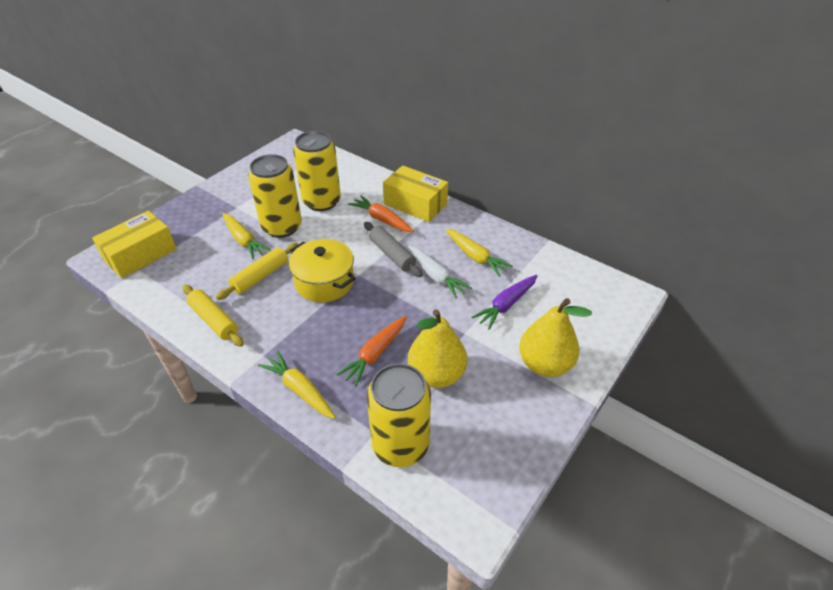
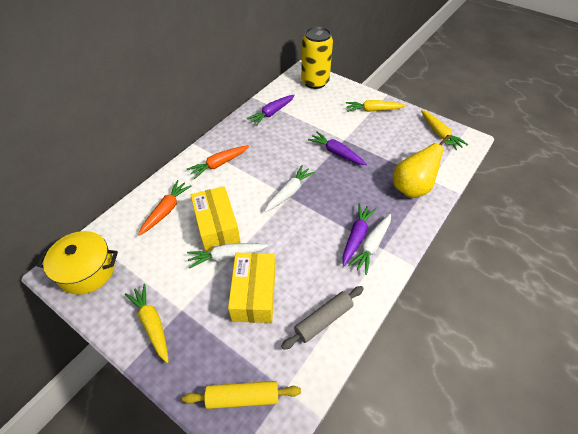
purple carrot: [471,275,537,330] = 1 -> [247,95,295,126] [308,132,367,165] [343,203,376,266] = 3
white carrot: [408,245,472,298] = 1 -> [187,243,269,269] [264,165,315,212] [348,214,391,275] = 3
yellow can: [248,154,302,238] [293,131,341,211] [367,363,431,467] = 3 -> [301,26,333,89] = 1
yellow pear: [408,309,467,388] [519,298,592,377] = 2 -> [393,135,455,198] = 1
yellow rolling pin: [183,285,244,347] [216,243,298,300] = 2 -> [182,381,301,409] = 1

